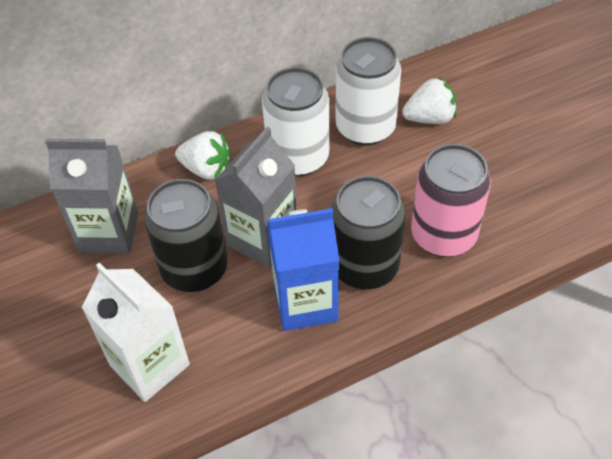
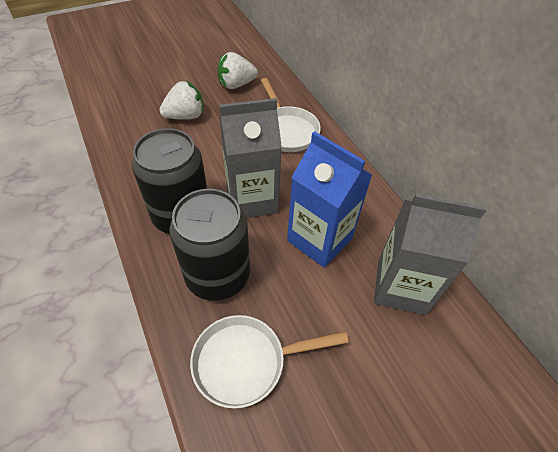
pink can: [411,144,491,257] = 1 -> none = 0
white can: [262,67,329,177] [336,37,401,146] = 2 -> none = 0
white carton: [82,262,190,402] = 1 -> none = 0
white pan: none = 0 -> [190,315,349,409] [261,78,321,152] = 2

